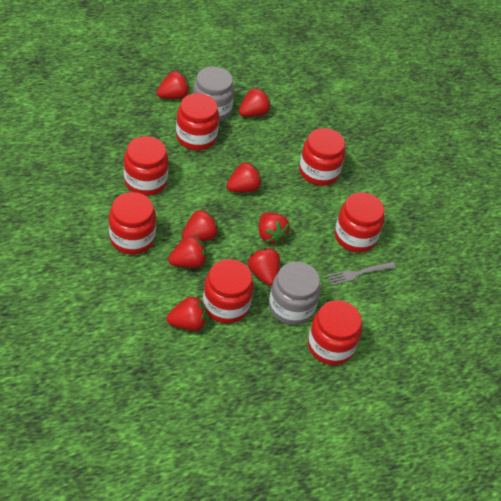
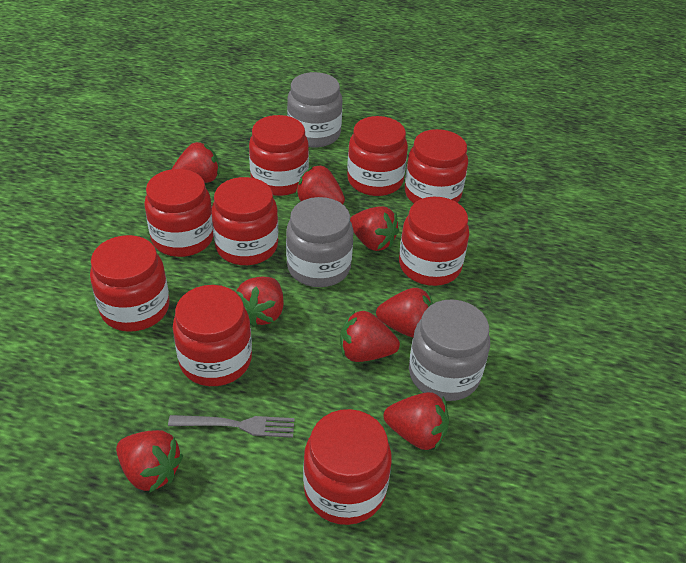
grey jar: [193,67,234,122] [269,262,321,325] = 2 -> [286,197,353,287] [287,72,342,147] [409,299,490,401] = 3
red jar: [109,192,156,255] [124,136,168,196] [176,93,219,150] [203,259,254,324] [299,128,345,186] [308,300,362,365] [335,192,384,252] = 7 -> [90,235,170,332] [144,169,213,257] [173,285,252,386] [211,177,278,265] [249,115,309,196] [303,409,392,525] [347,116,408,196] [399,196,469,286] [405,129,468,203] = 9

